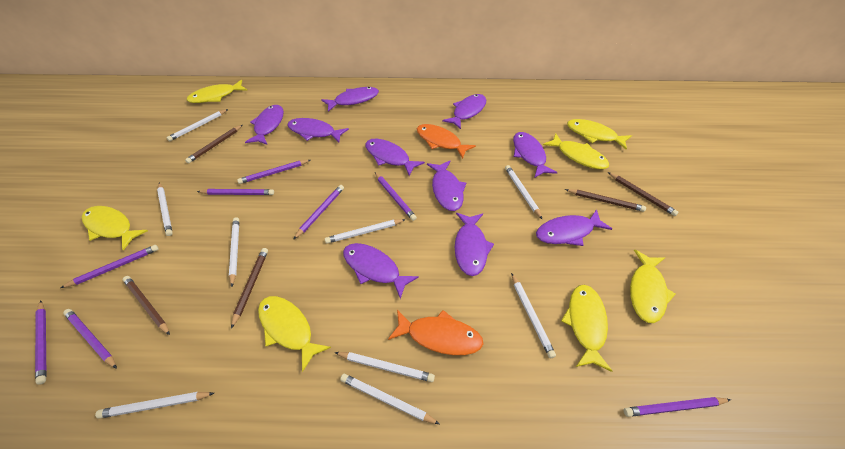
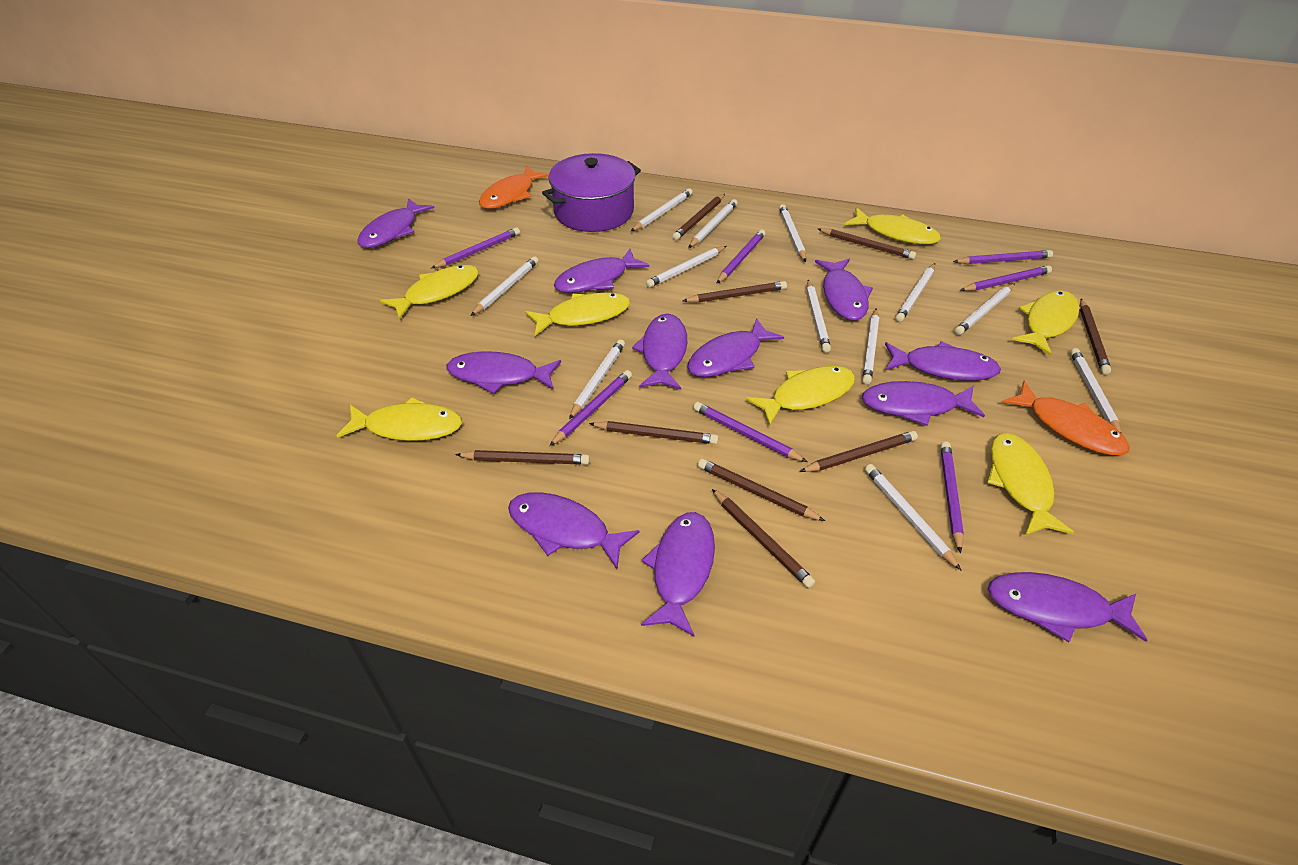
brown pencil: [123,276,170,335] [185,125,242,164] [231,248,268,329] [565,189,646,212] [608,172,678,216] = 5 -> [455,450,590,465] [589,421,718,444] [672,194,725,240] [683,281,787,303] [698,459,825,521] [712,489,815,588] [799,431,918,472] [818,228,916,260] [1080,299,1111,375] = 9
purple fish: [245,105,284,145] [287,118,349,143] [321,87,379,112] [343,243,419,299] [365,139,425,176] [427,160,466,211] [442,94,486,129] [455,213,494,276] [513,132,558,178] [536,209,612,246] = 10 -> [357,198,434,248] [446,351,561,394] [508,492,640,569] [554,249,649,293] [632,314,687,390] [641,512,715,636] [688,318,784,377] [815,259,873,321] [862,381,985,426] [885,341,1001,381] [988,572,1147,642] = 11
purple pencil: [35,300,46,385] [61,245,159,288] [63,309,117,369] [197,189,274,195] [237,160,310,184] [293,185,344,240] [375,172,417,221] [624,397,731,417] = 8 -> [431,227,520,268] [549,370,632,446] [693,402,807,462] [716,230,765,284] [940,441,964,553] [953,250,1053,264] [960,265,1052,291] = 7
purple pot: none = 0 -> [542,153,641,232] = 1
white pencil: [95,392,214,419] [157,182,173,236] [167,109,228,141] [229,217,239,287] [325,219,406,244] [334,352,435,382] [340,374,440,424] [505,165,542,219] [511,273,556,358] = 9 -> [470,256,539,316] [569,339,625,420] [631,188,693,231] [646,246,727,288] [688,199,738,248] [779,204,806,262] [807,280,831,353] [862,308,879,384] [865,464,962,571] [895,263,935,322] [955,283,1015,335] [1070,348,1122,433] = 12

